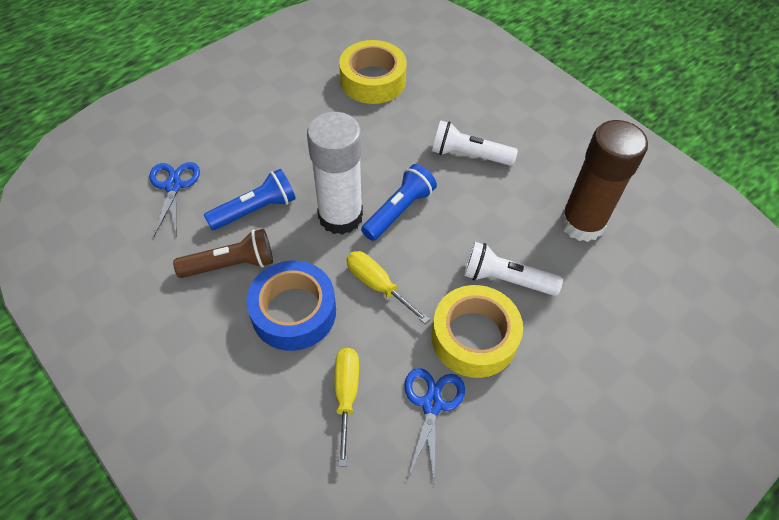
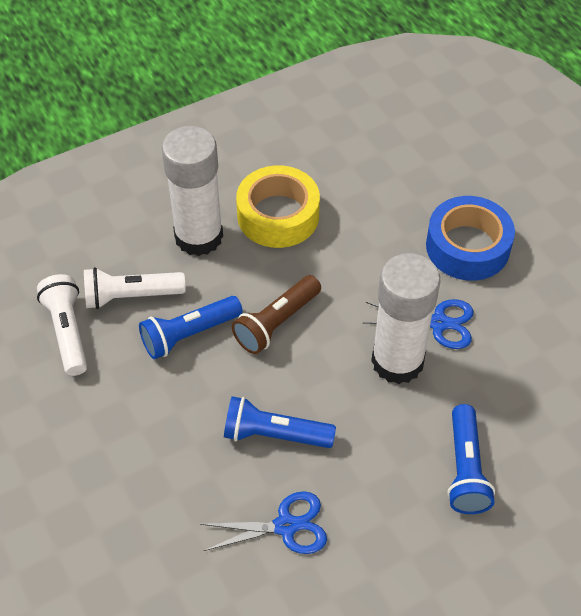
blue flashlight: [204,169,296,230] [361,164,437,241] = 2 -> [139,296,243,359] [224,396,336,448] [447,404,495,514] = 3
brown glue stick: [560,120,648,242] = 1 -> none = 0
white glue stick: [307,112,363,235] = 1 -> [162,126,223,256] [371,253,441,384] = 2
yellow screwdriver: [334,348,359,467] [347,251,430,324] = 2 -> none = 0
yellow tape: [339,40,407,104] [431,285,523,378] = 2 -> [236,165,320,248] = 1

